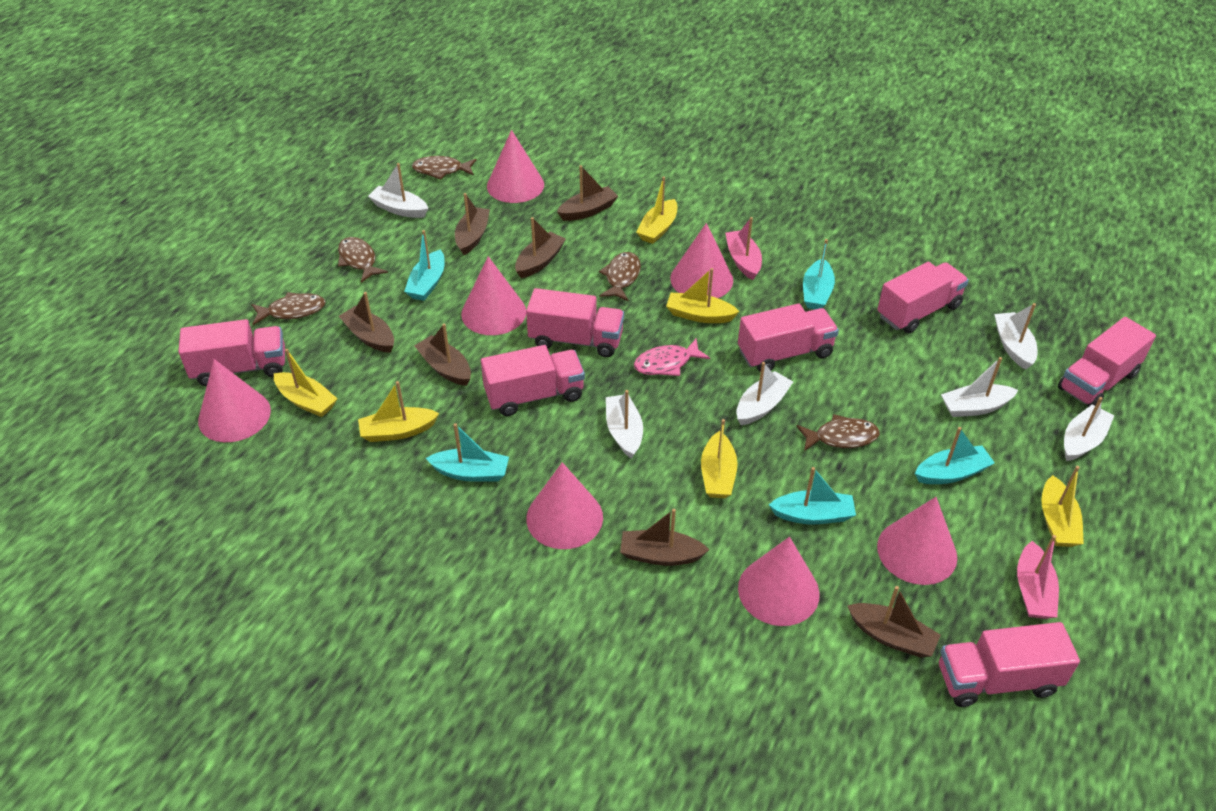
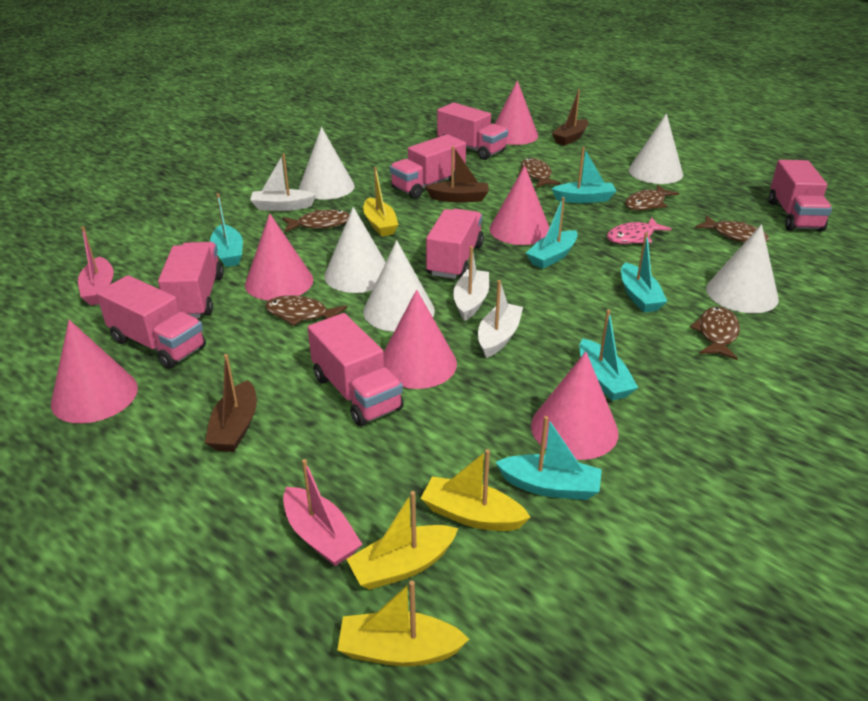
brown boat: [339,292,394,353] [414,324,471,386] [455,193,490,255] [515,217,566,278] [557,165,618,221] [620,509,709,566] [847,586,941,658] = 7 -> [205,354,257,452] [425,146,489,202] [552,89,588,146] = 3
brown fish: [251,292,326,325] [338,237,388,283] [412,156,476,180] [599,252,641,301] [796,414,880,451] = 5 -> [265,295,347,326] [282,210,349,232] [518,158,561,187] [625,184,679,211] [690,307,740,360] [695,215,769,243] = 6
pink cone: [198,359,271,442] [461,256,526,335] [487,130,544,203] [526,462,603,549] [670,223,733,298] [738,537,820,626] [877,497,957,585] = 7 -> [51,320,138,423] [245,213,313,301] [383,290,457,389] [489,166,550,245] [495,80,538,145] [531,351,619,460] = 6
turquoise boat: [404,230,445,301] [426,423,509,482] [769,467,856,524] [803,239,835,309] [915,427,995,484] = 5 -> [210,193,243,267] [495,416,602,500] [526,197,578,269] [552,147,616,203] [579,309,638,401] [621,233,668,313] = 6
white boat: [368,163,428,218] [606,390,643,459] [736,362,793,425] [941,357,1018,417] [994,303,1037,370] [1064,397,1114,461] = 6 -> [250,154,317,211] [453,246,489,321] [478,280,523,358] = 3
white cone: none = 0 -> [299,127,355,200] [324,207,386,293] [363,240,435,332] [628,113,683,184] [706,224,779,313] = 5
yellow boat: [274,349,338,417] [358,381,439,442] [636,177,677,244] [666,268,740,323] [701,419,738,498] [1041,466,1084,547] = 6 -> [337,580,469,666] [346,491,458,590] [363,167,399,237] [421,449,531,531] = 4

